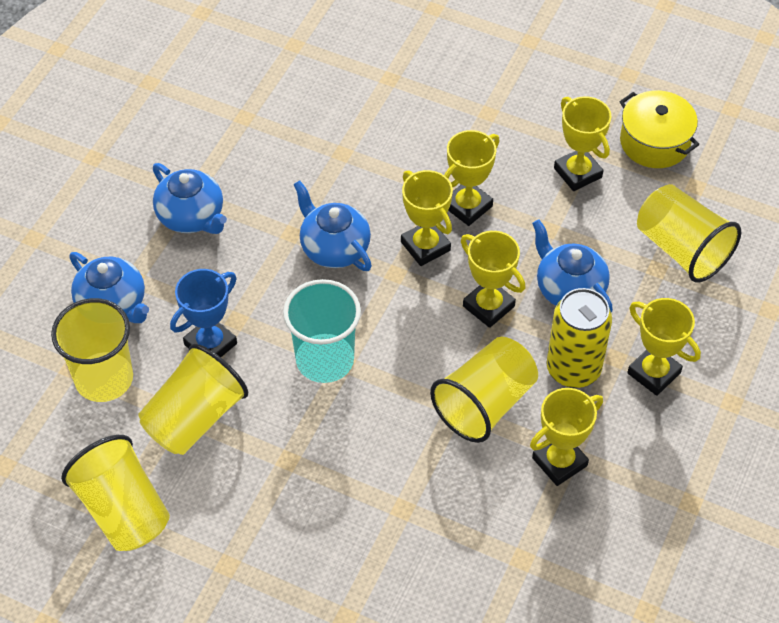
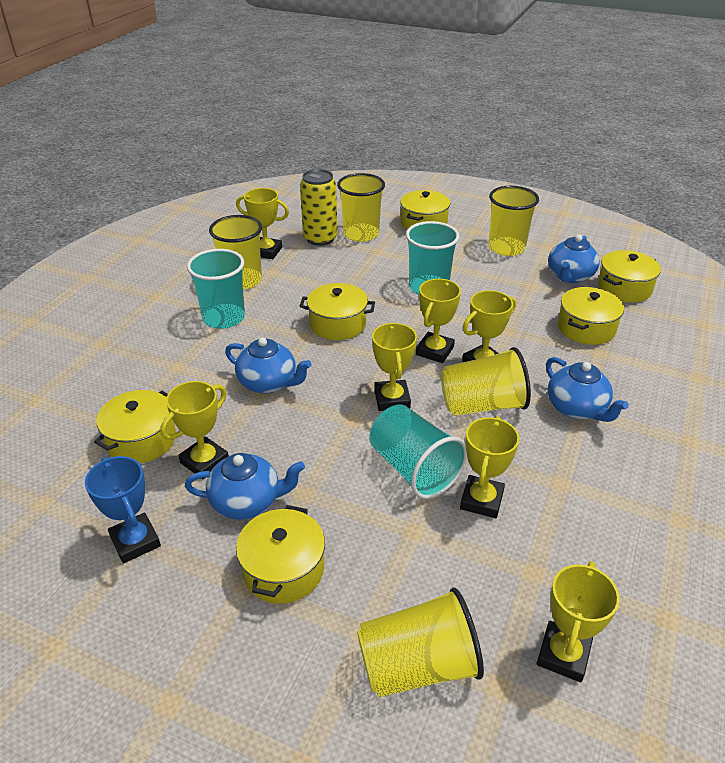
turquoise cup: [283,279,361,383] = 1 -> [187,249,245,329] [369,405,467,499] [406,221,460,295] = 3
yellow pot: [620,90,699,168] = 1 -> [94,390,176,463] [236,505,325,604] [300,283,375,340] [400,190,450,229] [558,287,624,345] [598,250,661,303] = 6
yellow trophy: [401,170,453,266] [444,130,500,226] [461,231,526,328] [530,388,603,486] [554,96,611,191] [627,298,701,396] = 6 -> [160,381,229,479] [236,188,289,259] [372,322,417,411] [416,279,461,363] [460,416,519,518] [462,290,516,362] [537,561,620,682] = 7

